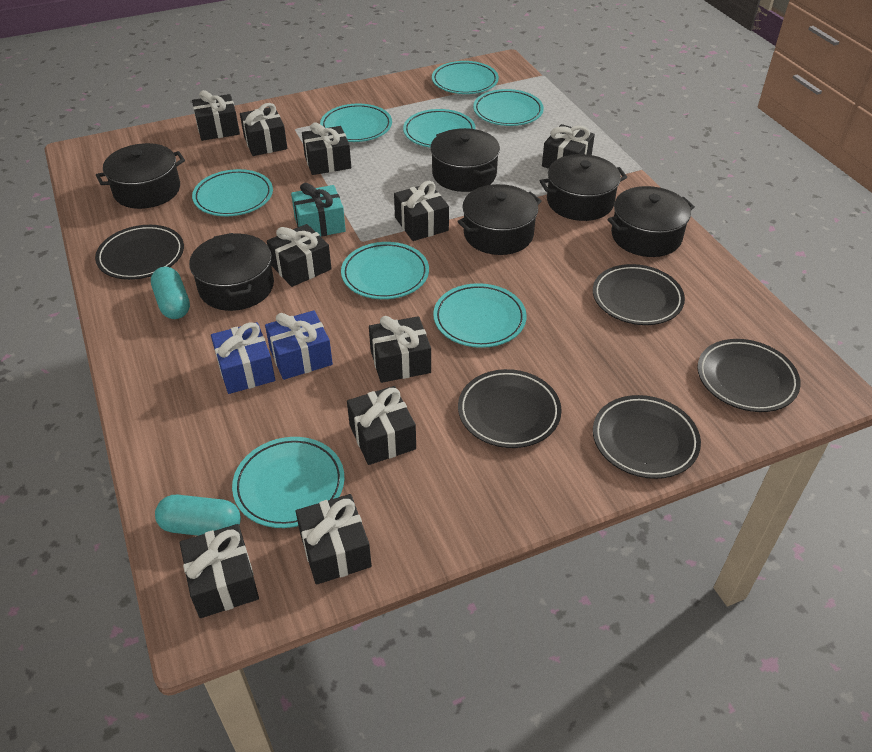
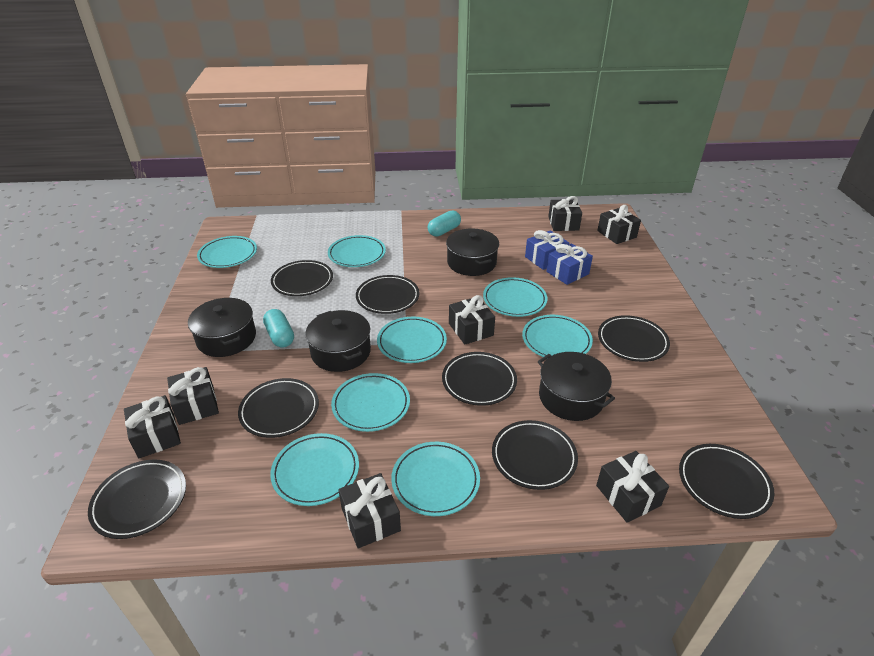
black gift: [180,524,259,618] [192,90,240,141] [240,103,287,156] [267,224,332,287] [296,494,372,585] [302,122,351,175] [347,386,416,465] [369,316,431,383] [394,181,449,241] [542,124,595,169] = 10 -> [124,395,181,458] [167,367,219,425] [338,473,401,548] [449,295,495,345] [548,196,582,231] [596,451,669,523] [597,205,641,244] = 7
black plate: [95,225,184,280] [458,369,562,448] [593,264,685,325] [593,395,701,479] [697,339,801,412] = 5 -> [88,459,186,539] [238,378,319,438] [271,260,333,296] [356,275,419,314] [442,352,517,406] [492,420,578,490] [598,315,670,362] [679,444,774,519] = 8
black pot: [96,143,185,209] [189,233,274,311] [430,128,500,192] [457,184,542,255] [540,154,627,221] [608,186,695,257] = 6 -> [188,298,256,357] [305,310,371,372] [446,228,499,276] [538,352,615,421] = 4
turquoise gift: [291,183,346,237] = 1 -> none = 0

